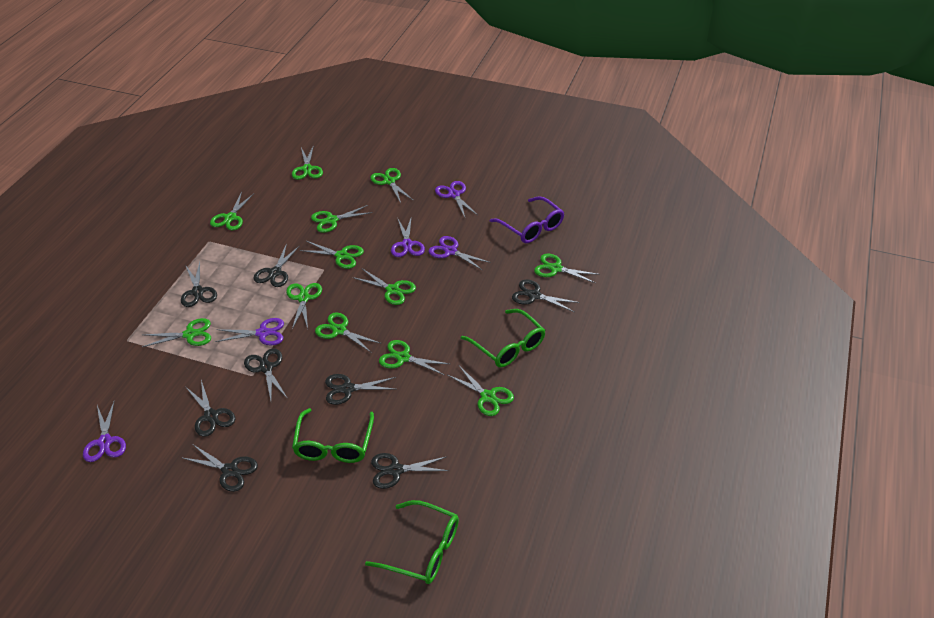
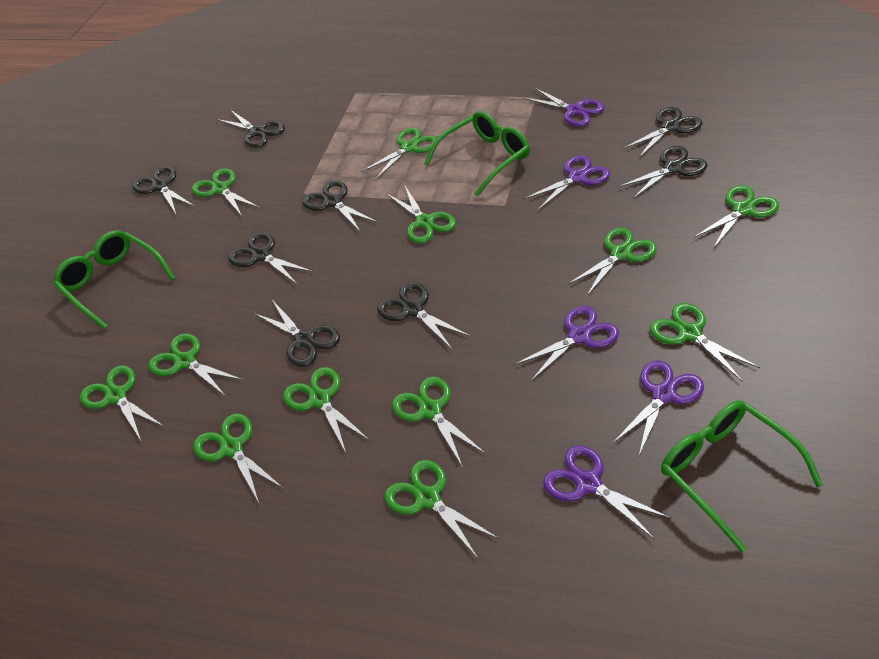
purple glasses: [490,196,564,243] = 1 -> none = 0

